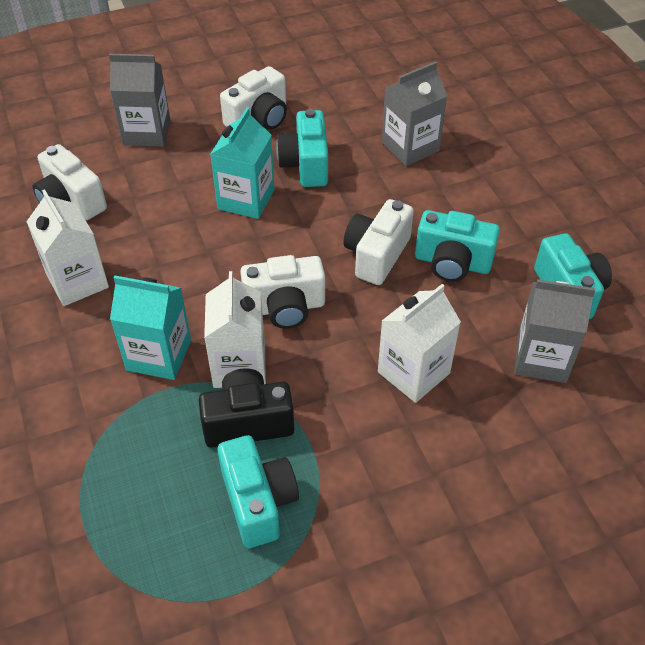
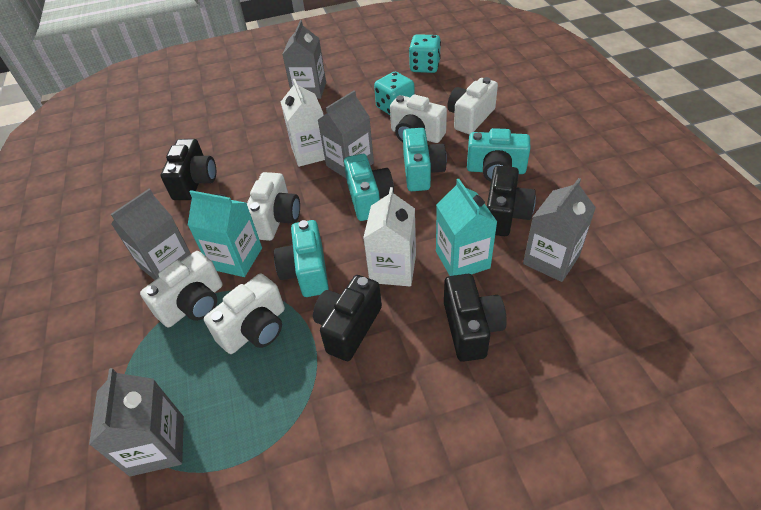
black camera: [199,368,294,448] = 1 -> [161,139,216,200] [313,275,382,361] [444,274,507,362] [487,165,536,236] = 4
grey carton: [109,54,170,147] [382,61,447,166] [514,279,595,383] = 3 -> [89,368,184,476] [111,189,191,280] [282,20,326,99] [318,91,374,178] [523,178,596,282] = 5
turquoise dice: none = 0 -> [374,72,415,115] [409,34,441,73] = 2
white camera: [33,144,107,220] [220,66,287,130] [240,255,325,329] [344,199,414,285] = 4 -> [140,251,223,327] [204,273,285,354] [247,172,300,241] [390,94,447,143] [447,77,498,134] = 5
white carton: [26,189,109,306] [204,271,266,388] [378,284,461,403] = 3 -> [281,79,325,167] [363,187,416,286] = 2

